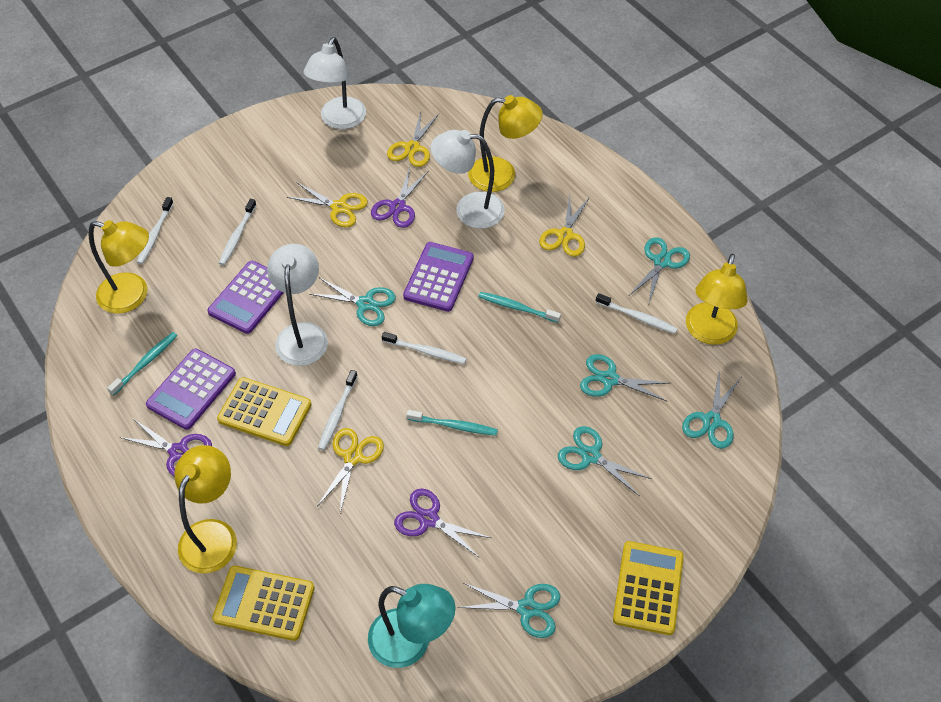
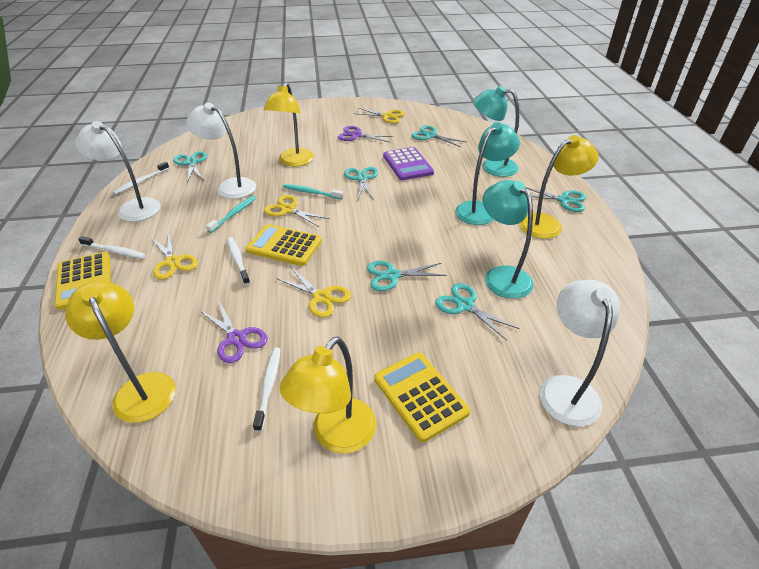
purple calculator: [146,349,236,430] [208,261,284,334] [403,242,474,312] = 3 -> [383,147,434,180] = 1
purple scissors: [119,419,212,476] [371,167,428,228] [394,489,491,558] = 3 -> [199,299,268,363] [338,126,394,142] = 2
turquoise lamp: [368,584,455,668] = 1 -> [455,122,520,225] [473,86,519,177] [483,180,534,299] = 3
turquoise toothbrush: [107,332,177,395] [407,410,498,436] [478,292,561,323] = 3 -> [206,196,256,233] [283,184,343,199] = 2
white toothbrush: [137,197,173,264] [219,199,256,265] [318,370,358,450] [382,332,467,364] [596,293,678,334] = 5 -> [78,236,146,259] [113,162,169,195] [227,237,250,285] [253,348,281,432] = 4

